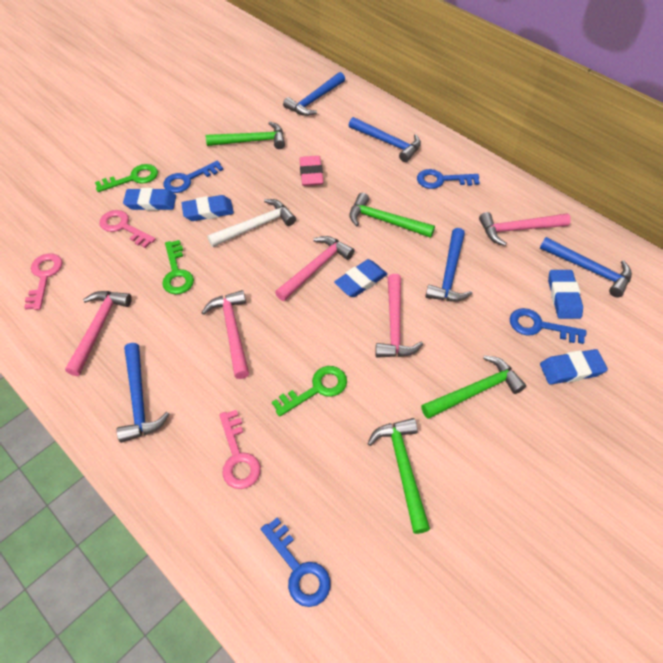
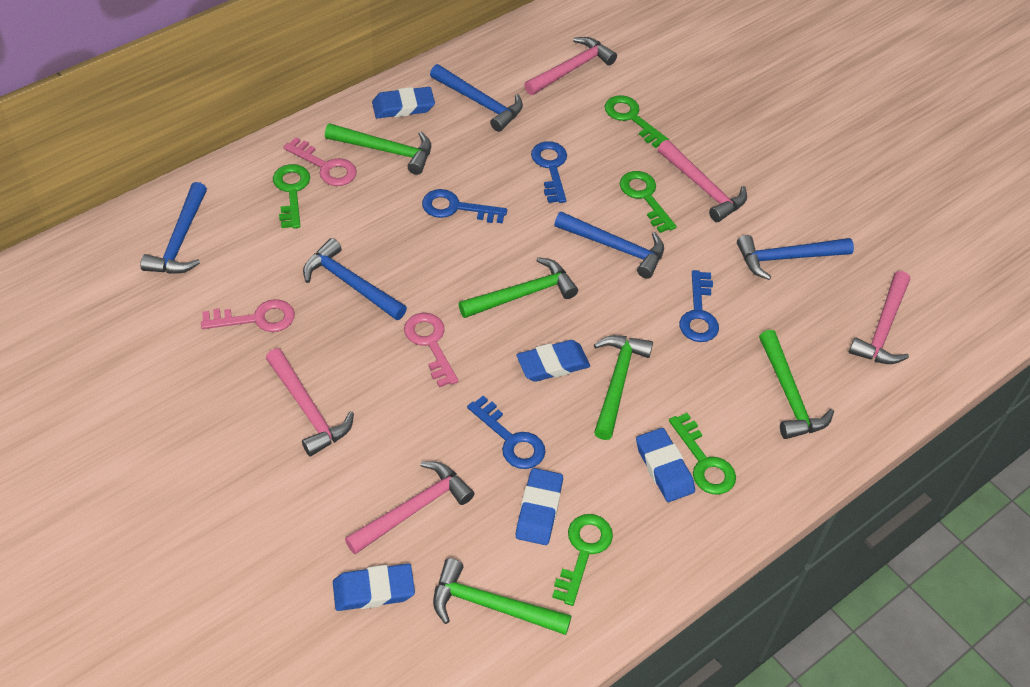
green hammer: [206,122,285,149] [349,193,435,238] [367,418,430,534] [421,355,526,419] = 4 -> [325,123,431,175] [433,558,572,635] [459,257,578,318] [594,335,653,440] [759,330,834,439] = 5
green key: [95,164,158,192] [162,240,194,294] [272,366,347,417] = 3 -> [273,164,310,228] [552,514,613,606] [605,95,669,148] [620,171,677,233] [669,413,736,495] = 5
pink eraser: [300,156,324,186] = 1 -> none = 0
white hammer: [207,199,296,247] = 1 -> none = 0

